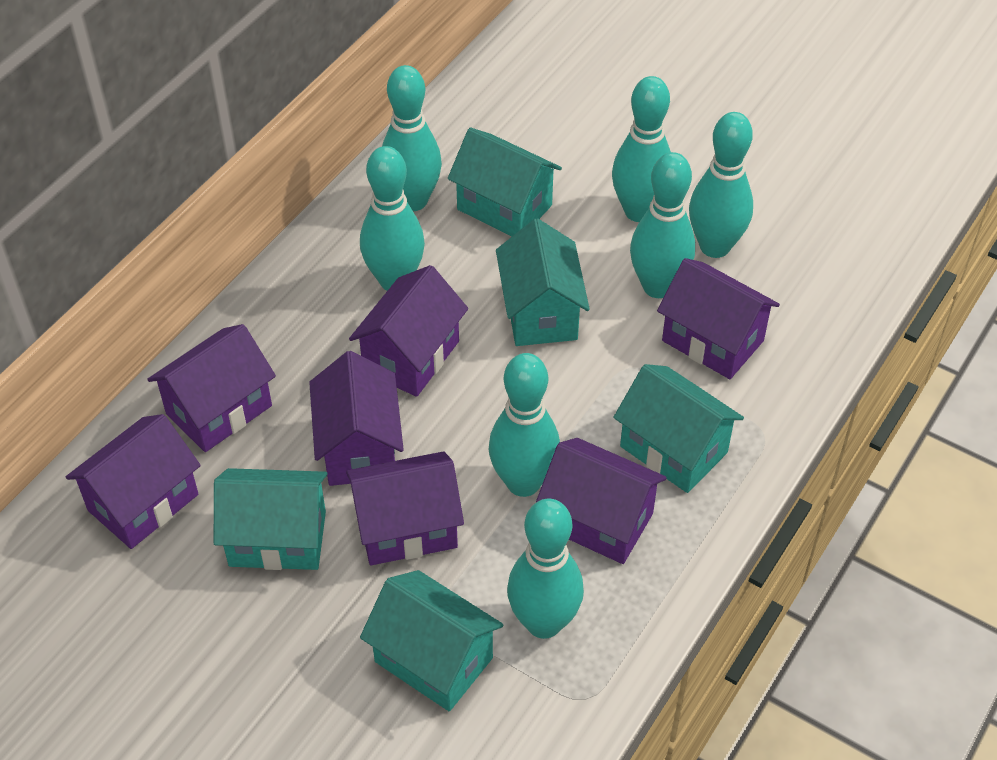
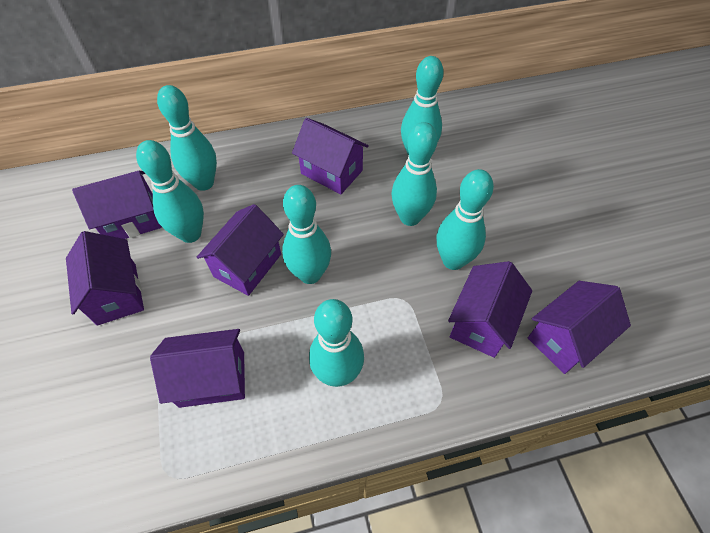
turquoise house: [214,468,327,570] [360,570,503,711] [448,128,562,236] [496,218,590,346] [613,364,744,493] = 5 -> none = 0

